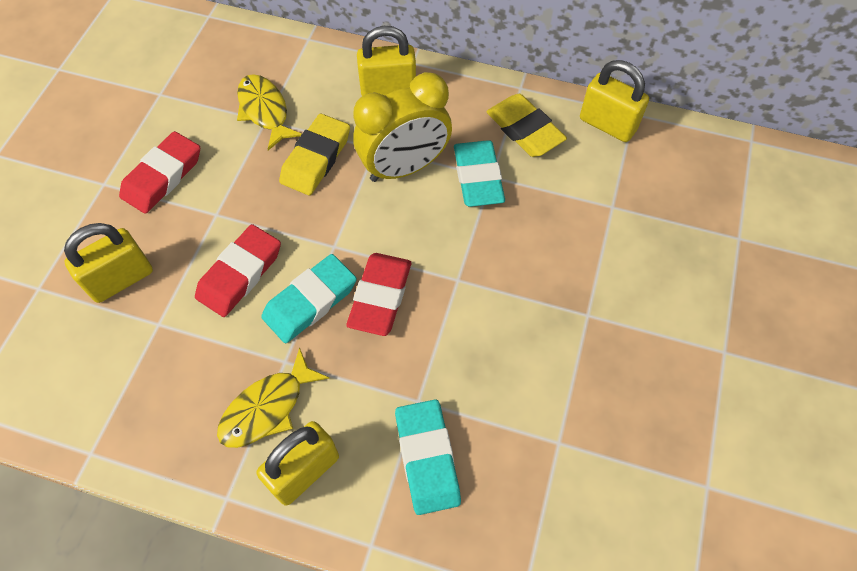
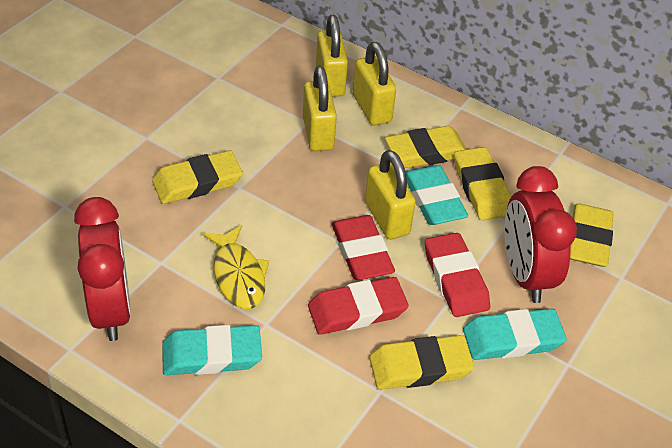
red clock: none = 0 -> [74,197,131,341] [504,166,577,303] = 2
yellow clock: [353,72,452,182] = 1 -> none = 0
yellow eraser: [279,114,350,195] [486,94,567,157] = 2 -> [152,150,243,204] [369,335,474,390] [385,126,467,168] [454,147,512,220] [570,203,614,267] = 5
yellow fish: [217,347,329,448] [237,74,302,151] = 2 -> [203,225,269,309] = 1

